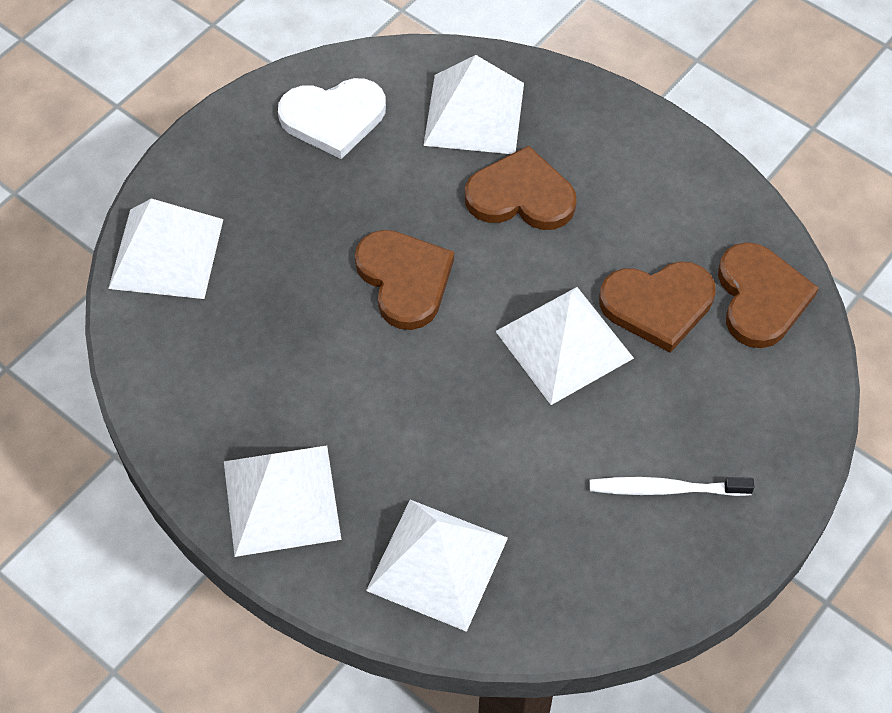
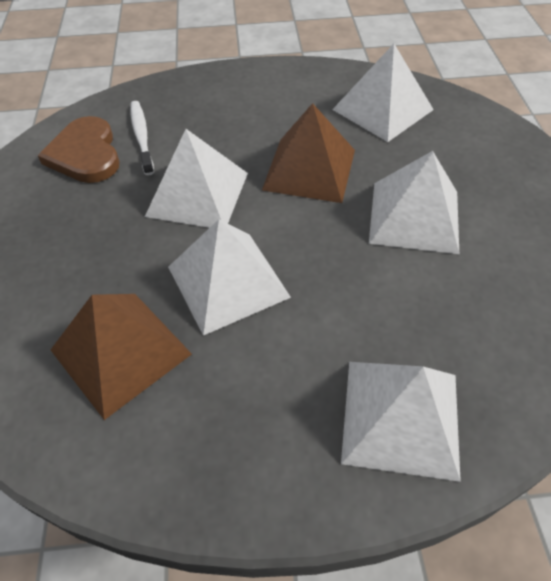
brown heart: [355,230,454,330] [465,145,577,230] [599,261,716,353] [718,242,819,348] = 4 -> [38,116,120,183] = 1
brown pyramid: none = 0 -> [51,294,192,420] [262,103,355,203] = 2
white heart: [278,78,386,159] = 1 -> none = 0

